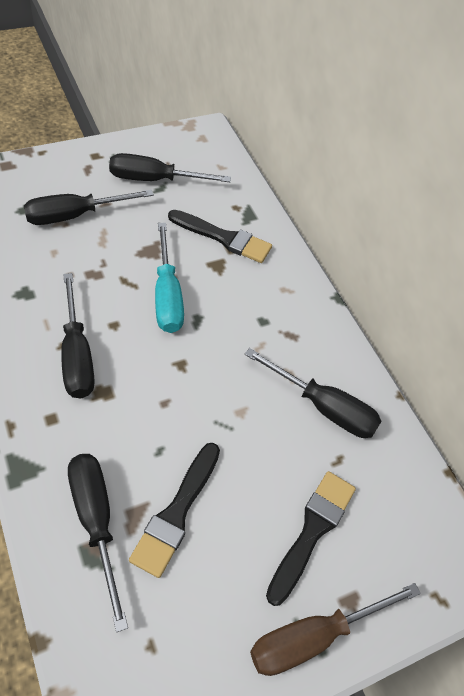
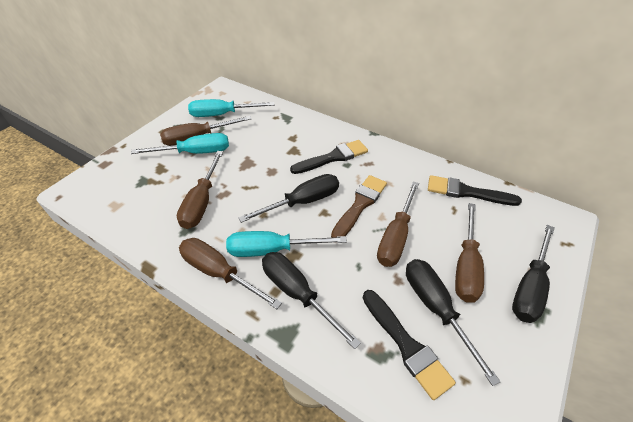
black screwdriver: [24,190,154,225] [61,273,95,398] [68,454,128,632] [109,153,231,182] [245,348,381,438] = 5 -> [238,174,339,223] [262,252,361,349] [406,259,501,386] [512,225,555,323] = 4
brown brush: none = 0 -> [331,175,387,238] = 1
brown screwdriver: [250,583,421,676] = 1 -> [160,116,252,146] [177,151,223,229] [179,238,282,309] [377,181,419,267] [455,203,484,303] = 5
turquoise screwdriver: [155,223,184,333] = 1 -> [131,133,229,154] [188,99,275,117] [226,231,347,257] = 3

